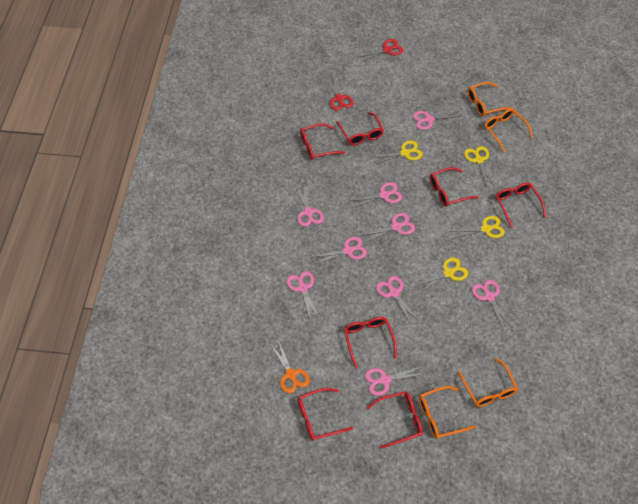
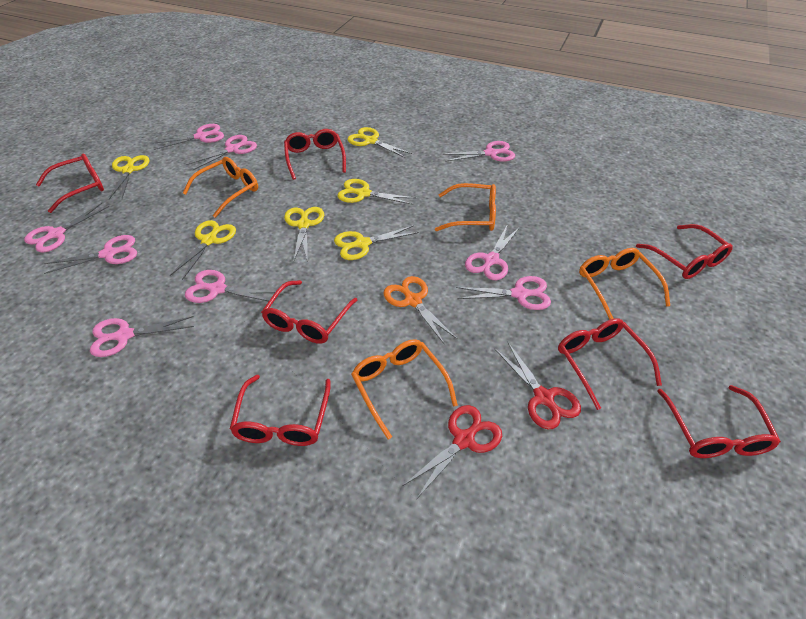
yellow scissors: [372,141,422,164] [414,258,468,293] [451,216,505,239] [464,146,494,186] = 4 -> [109,155,150,199] [170,220,236,280] [284,207,324,262] [334,225,419,260] [337,179,415,205] [347,127,412,158] = 6

